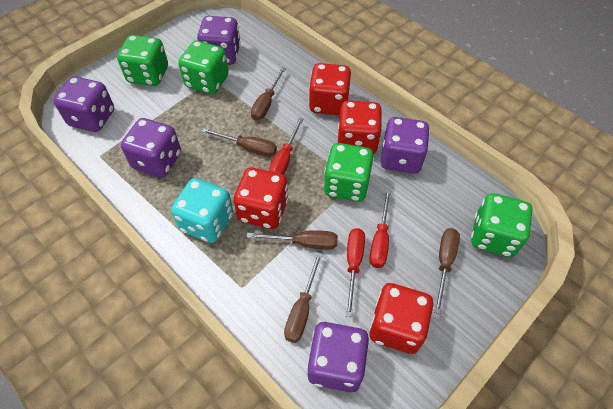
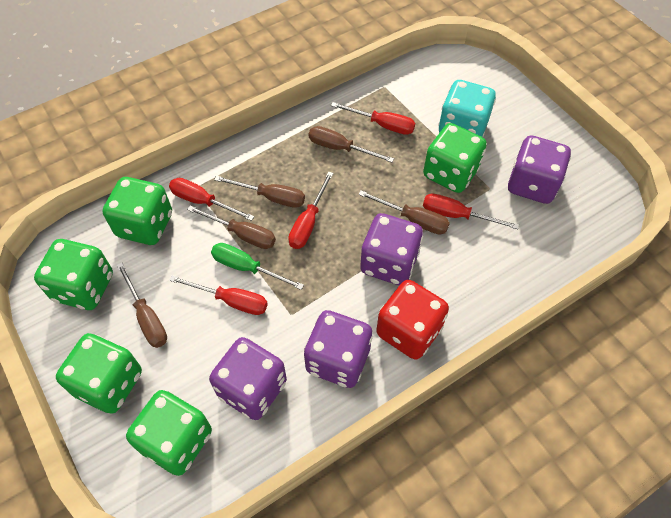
green dice: [117,35,168,86] [178,41,229,94] [323,143,374,202] [471,193,533,257] = 4 -> [34,239,113,310] [56,333,142,414] [103,177,172,245] [126,390,212,476] [423,123,487,193] = 5
green screwdriver: none = 0 -> [211,243,304,290] = 1
purple dice: [53,76,114,132] [121,118,181,177] [197,16,241,65] [307,322,369,392] [381,117,430,174] = 5 -> [209,337,287,420] [304,310,373,388] [360,213,423,285] [508,135,571,204] = 4
red dice: [234,168,288,229] [309,63,351,115] [338,100,382,154] [369,283,433,354] = 4 -> [376,280,449,360] = 1
red screwdriver: [269,118,303,175] [346,228,365,317] [369,190,391,268] = 3 -> [169,178,254,221] [169,275,268,315] [288,172,334,249] [331,102,415,135] [423,193,519,229] = 5

